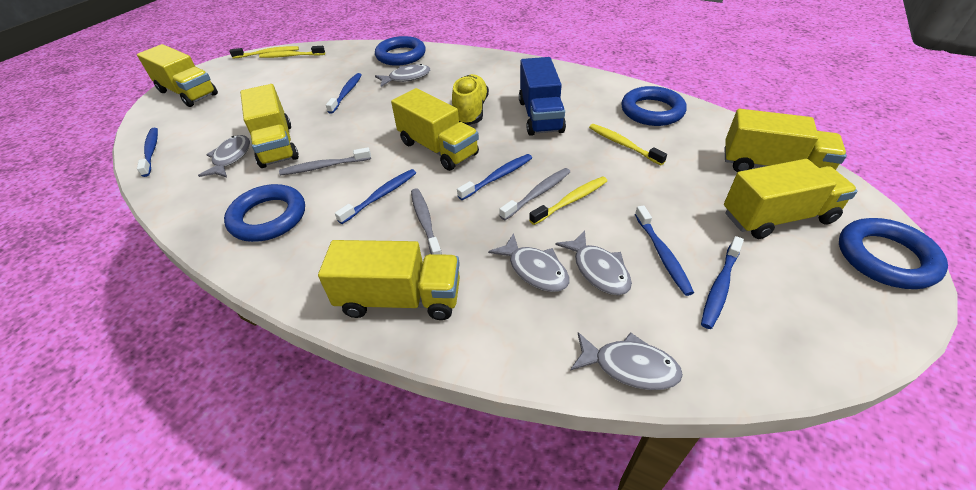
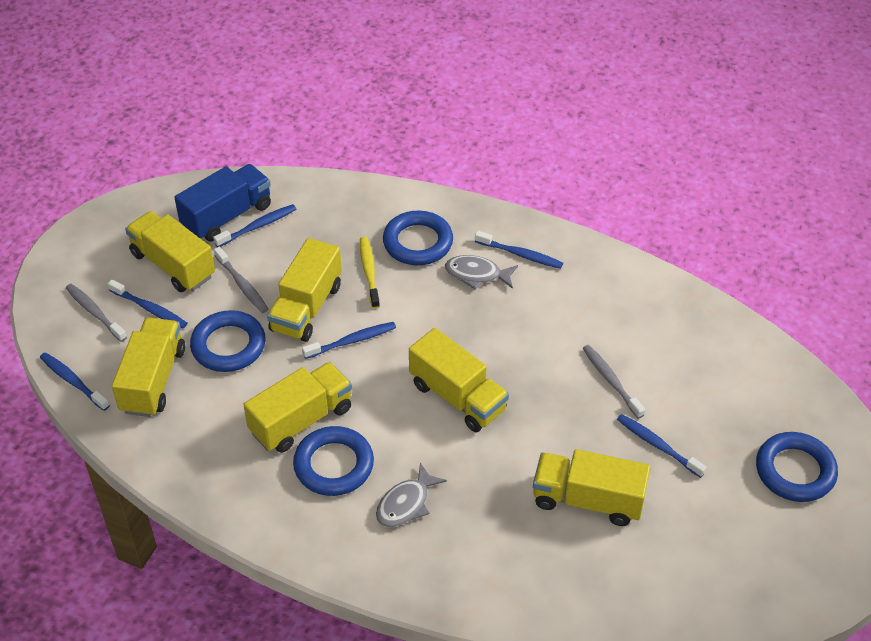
grey fish: [198,135,250,178] [375,64,430,87] [488,233,569,292] [555,230,632,295] [570,332,683,390] = 5 -> [376,463,447,527] [445,255,518,289] = 2
yellow shoe: [452,74,489,125] = 1 -> none = 0
yellow toothbrush: [230,46,299,59] [259,46,325,58] [529,177,607,225] [589,124,667,165] = 4 -> [360,237,380,309] = 1

